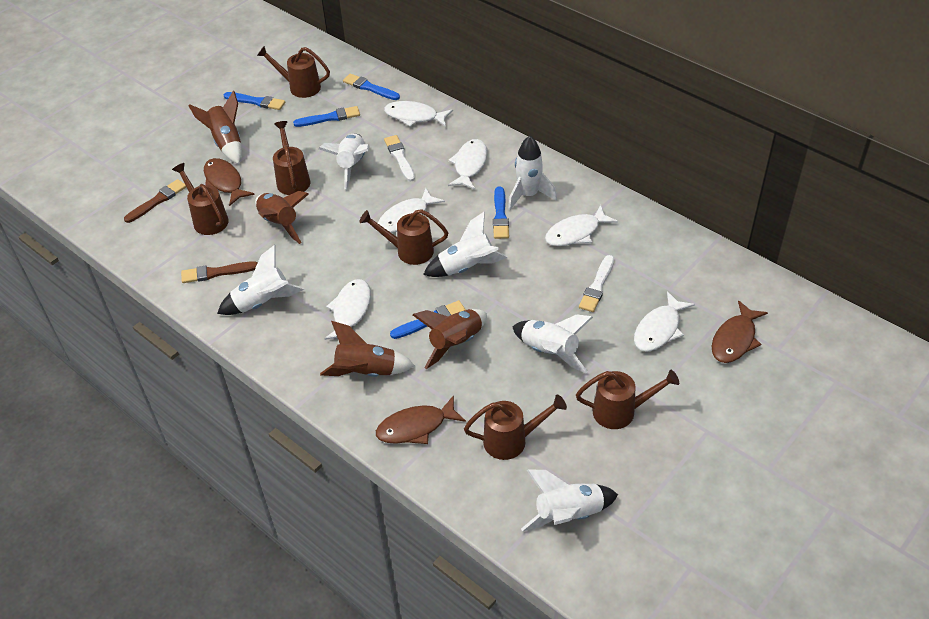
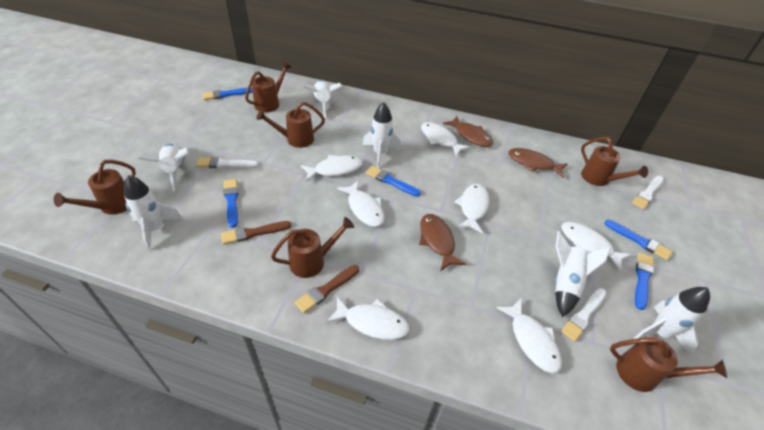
brown rocket: [188,91,242,164] [255,191,309,244] [320,321,415,377] [413,309,487,369] = 4 -> none = 0
white brush: [384,135,415,182] [579,255,614,312] = 2 -> [196,157,259,168] [561,288,606,342] [632,176,664,209] = 3
white fish: [325,279,371,340] [378,188,445,233] [384,101,453,127] [448,139,488,190] [545,205,618,246] [634,291,695,352] = 6 -> [301,155,363,182] [326,297,410,340] [337,181,385,227] [421,122,471,157] [455,184,489,234] [496,298,562,373] [561,222,632,271] = 7

